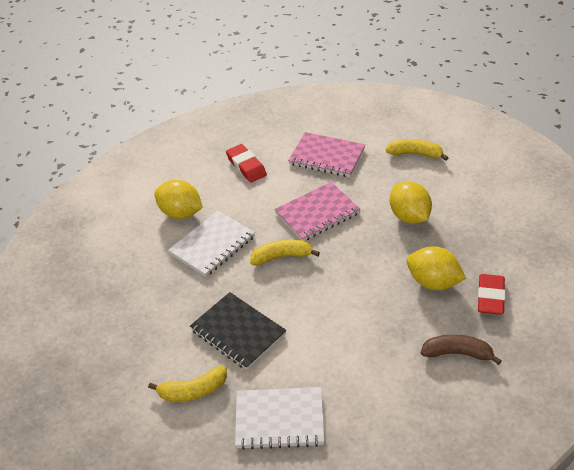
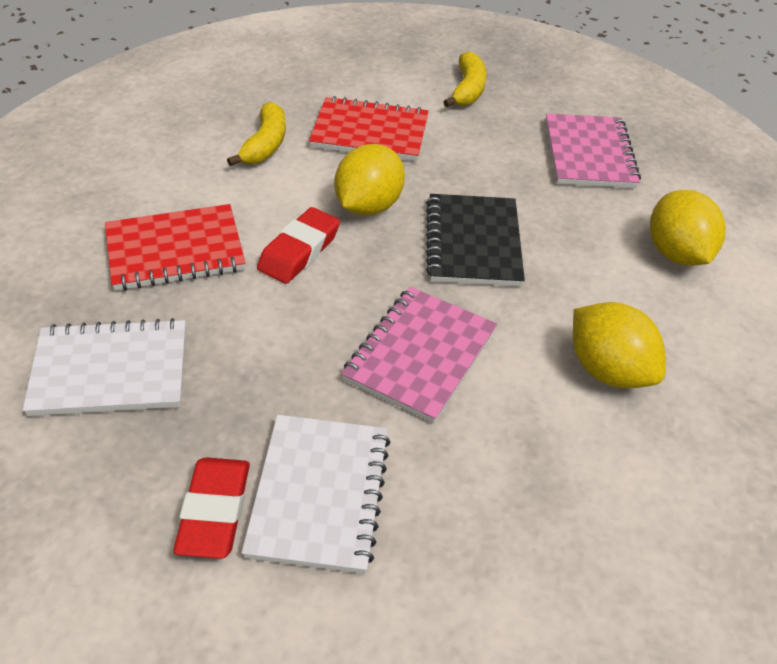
brown banana: [421,335,502,365] = 1 -> none = 0
red notebook: none = 0 -> [105,204,246,291] [309,96,429,161] = 2
yellow banana: [148,366,227,402] [250,239,320,265] [386,139,448,161] = 3 -> [227,102,286,166] [443,51,486,107] = 2

